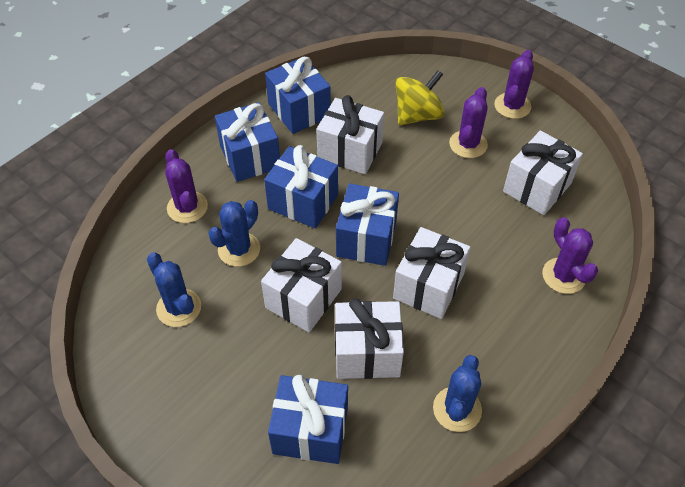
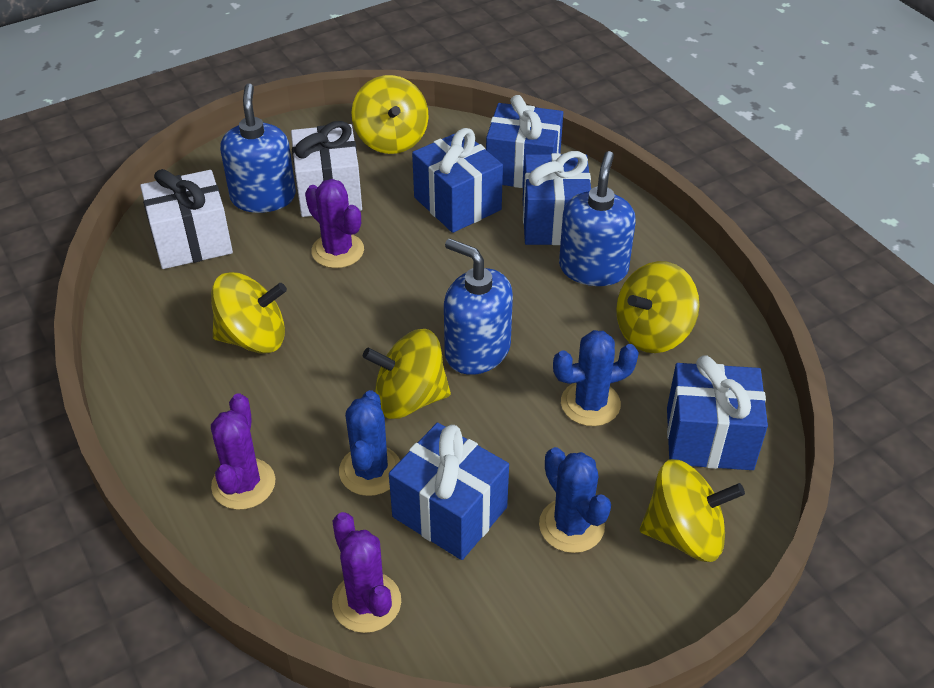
blue soap dispenser: none = 0 -> [220,83,296,213] [444,239,513,375] [559,151,636,286] = 3
purple cactus: [165,149,208,223] [449,87,488,158] [494,50,534,119] [542,217,598,294] = 4 -> [211,393,275,510] [305,179,364,268] [332,512,401,633] = 3
white gift: [261,238,342,332] [316,95,384,174] [335,298,404,379] [393,227,470,319] [503,130,583,215] = 5 -> [140,169,233,269] [291,121,362,217] = 2
yellow spinning top: [395,70,445,125] = 1 -> [211,272,287,353] [352,75,429,154] [363,329,451,419] [616,261,699,353] [640,459,745,562] = 5

